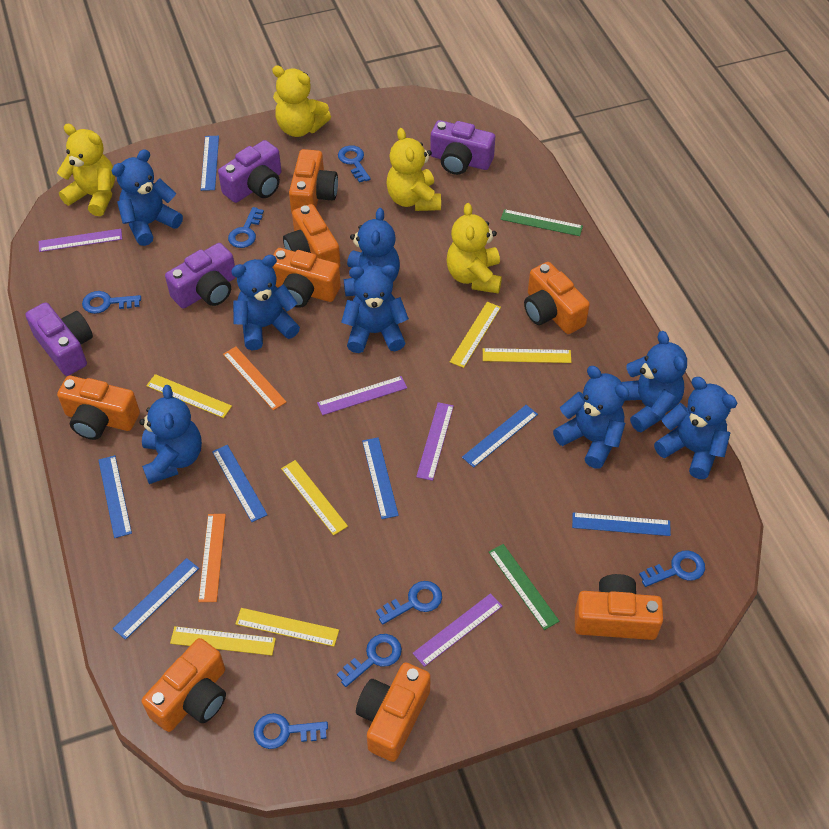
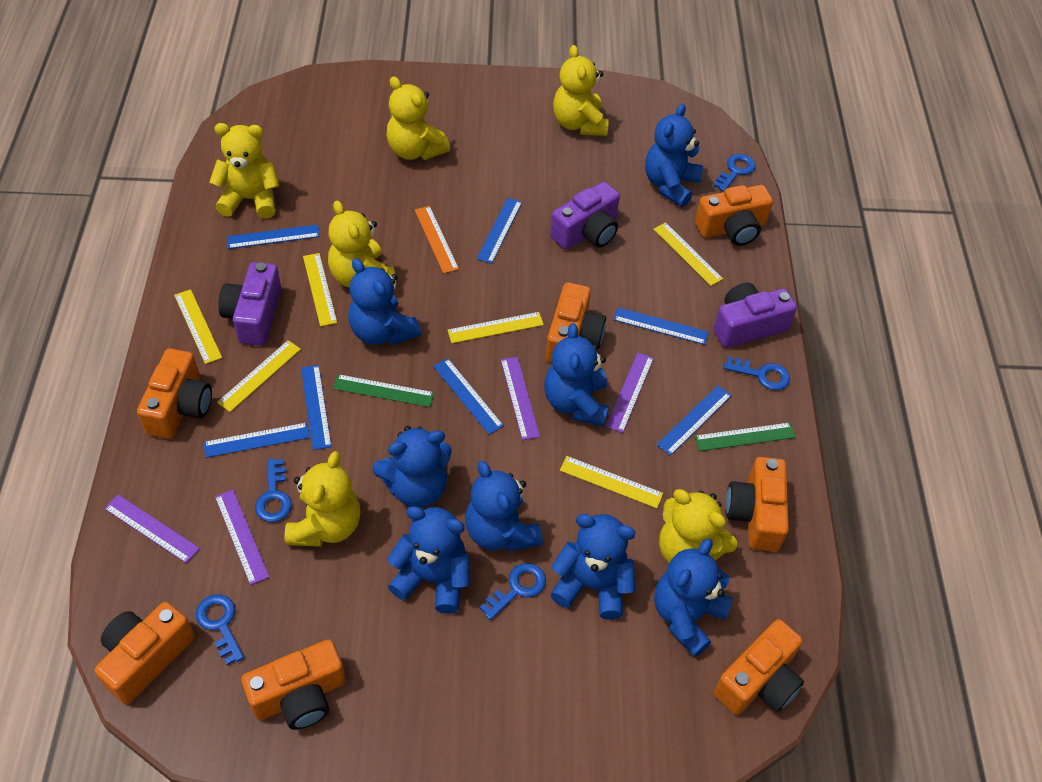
blue key: [82,291,141,314] [228,207,264,248] [254,713,328,749] [337,634,402,687] [338,145,371,183] [376,581,442,625] [639,550,705,587] = 7 -> [196,594,244,665] [255,459,292,522] [480,563,546,620] [714,154,755,192] [724,357,790,390] = 5
orange camera: [57,376,140,440] [142,638,226,732] [273,248,341,308] [283,204,340,268] [289,149,338,213] [356,663,431,762] [524,262,590,334] [575,574,663,640] = 8 -> [94,602,195,704] [137,349,212,439] [241,639,346,730] [546,282,606,363] [695,185,773,246] [714,619,804,715] [725,457,789,552] = 7
orange ruler: [198,514,226,602] [223,347,286,410] = 2 -> [415,206,459,274] = 1
purple camera: [25,302,93,376] [165,243,236,308] [218,140,281,203] [430,120,495,175] = 4 -> [218,262,282,346] [550,182,620,250] [713,283,797,348] = 3
yellow teddy bear: [57,124,115,216] [272,65,331,137] [386,128,441,211] [447,203,502,293] = 4 -> [210,123,279,219] [284,451,360,547] [328,200,396,288] [387,76,450,160] [553,45,609,136] [659,489,737,563] = 6

